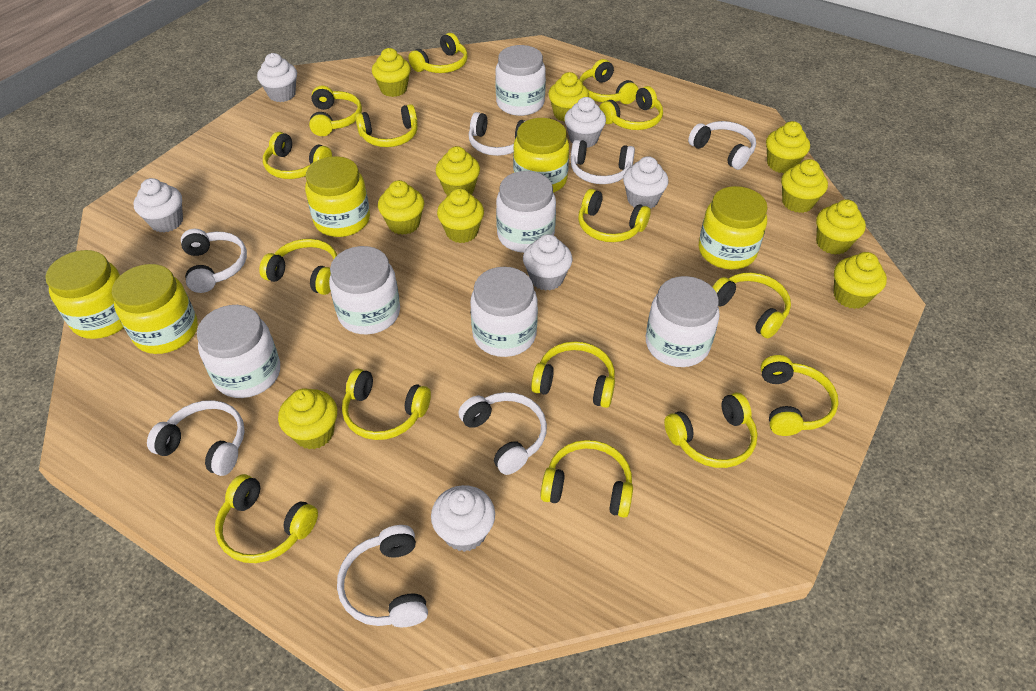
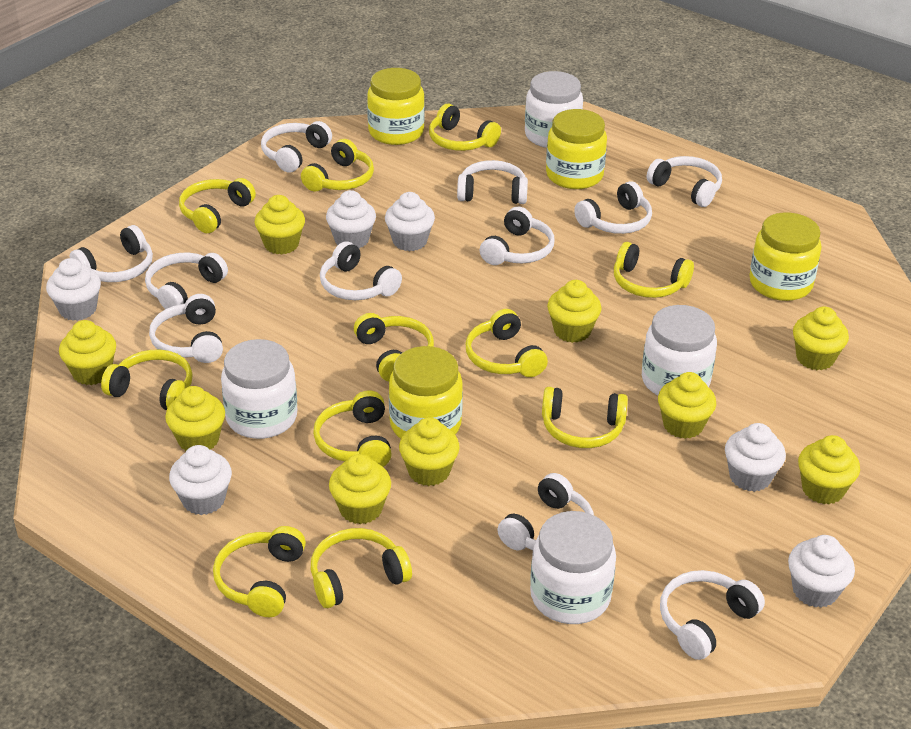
white headphones: [147,400,245,476] [181,229,247,293] [337,525,428,627] [458,392,547,475] [469,112,527,156] [571,140,635,184] [688,121,756,170] = 7 -> [70,225,153,282] [145,252,228,309] [149,294,223,363] [261,121,332,173] [320,241,402,300] [457,160,528,204] [480,207,554,265] [497,473,594,551] [574,181,652,234] [647,156,722,207] [660,570,765,660] = 11
white jar: [197,305,280,398] [329,246,400,334] [470,267,538,357] [495,45,546,116] [496,171,556,253] [646,276,720,367] = 6 -> [221,339,297,439] [525,71,583,148] [530,511,616,624] [642,305,717,395] = 4
yellow cupcake: [278,388,337,449] [372,48,411,97] [378,180,424,235] [435,146,480,196] [437,188,484,243] [548,72,589,122] [766,121,810,173] [781,159,828,213] [816,199,866,255] [834,252,887,309] = 10 -> [59,320,116,385] [165,386,225,451] [255,195,305,255] [329,454,391,524] [399,417,460,486] [547,280,601,343] [658,372,716,439] [793,306,849,370] [798,435,860,504] = 9
yellow headphones: [215,474,318,563] [259,239,337,295] [263,132,332,179] [309,86,362,136] [342,369,431,440] [355,104,418,147] [408,33,468,73] [531,341,615,408] [540,440,633,518] [578,189,651,242] [579,59,639,104] [599,86,663,130] [664,393,758,468] [713,272,791,338] [761,355,839,436] = 15 -> [101,350,193,410] [179,178,256,233] [213,526,306,617] [301,139,374,191] [311,528,412,608] [313,390,392,467] [354,313,434,382] [429,104,501,151] [466,309,548,377] [542,387,628,448] [614,242,694,298] = 11
yellow jar: [46,250,124,339] [112,264,198,354] [305,156,370,237] [513,118,569,193] [699,186,768,270] = 5 -> [367,68,425,145] [389,346,463,438] [546,109,607,189] [750,212,821,301] = 4

